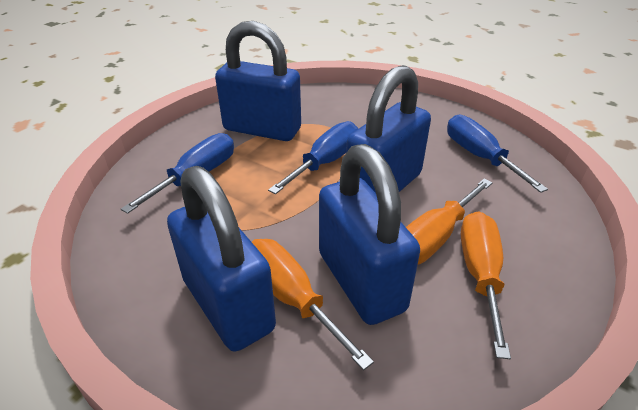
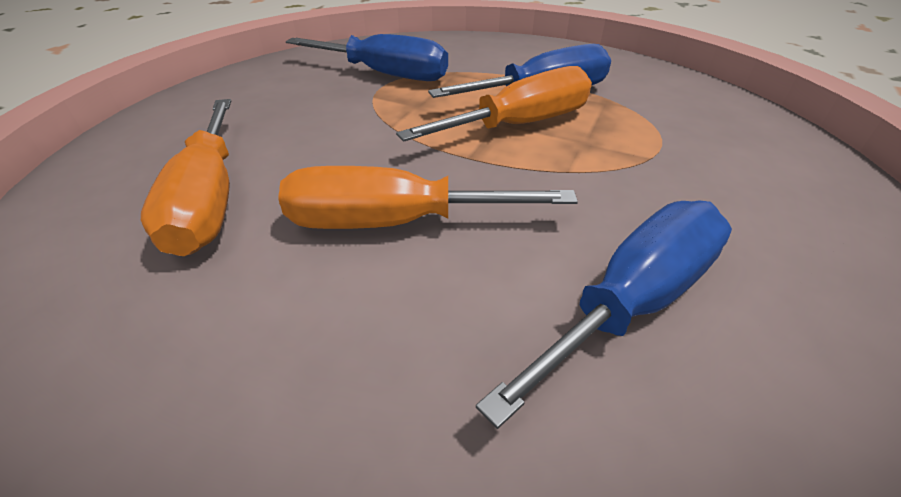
blue padlock: [167,166,276,352] [215,21,301,141] [319,144,420,325] [346,65,431,193] = 4 -> none = 0

